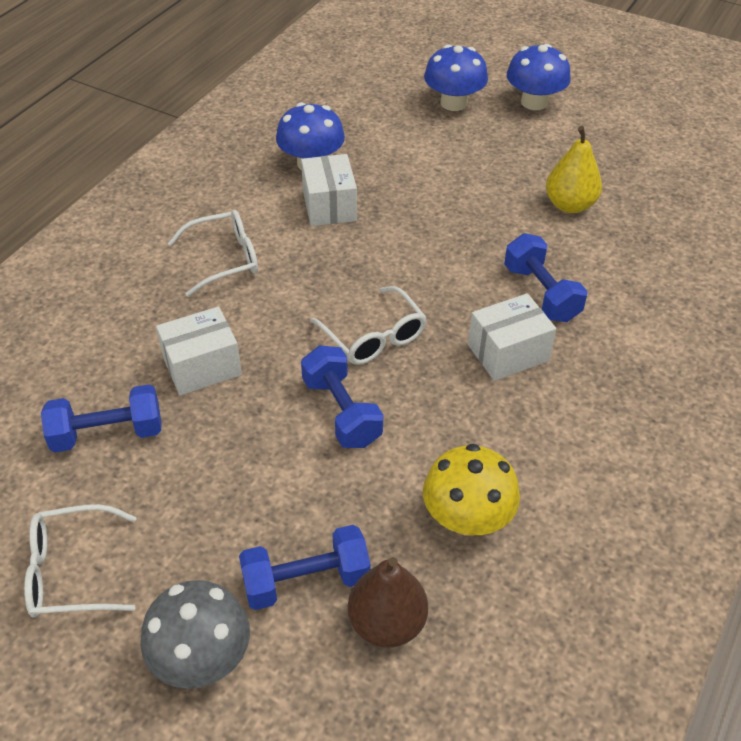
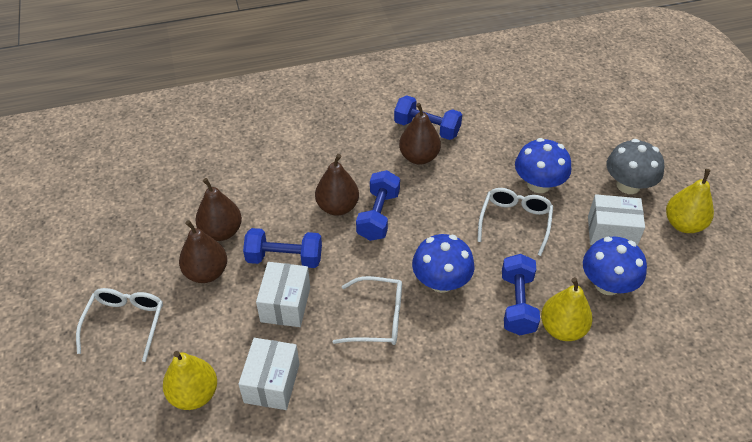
brown pear: [348,557,428,648] = 1 -> [179,220,227,283] [195,178,242,241] [315,154,359,216] [399,103,441,165] = 4
yellow mushroom: [423,444,520,536] = 1 -> none = 0
yellow pear: [546,126,602,213] = 1 -> [163,351,217,410] [541,277,593,341] [666,169,714,233] = 3

